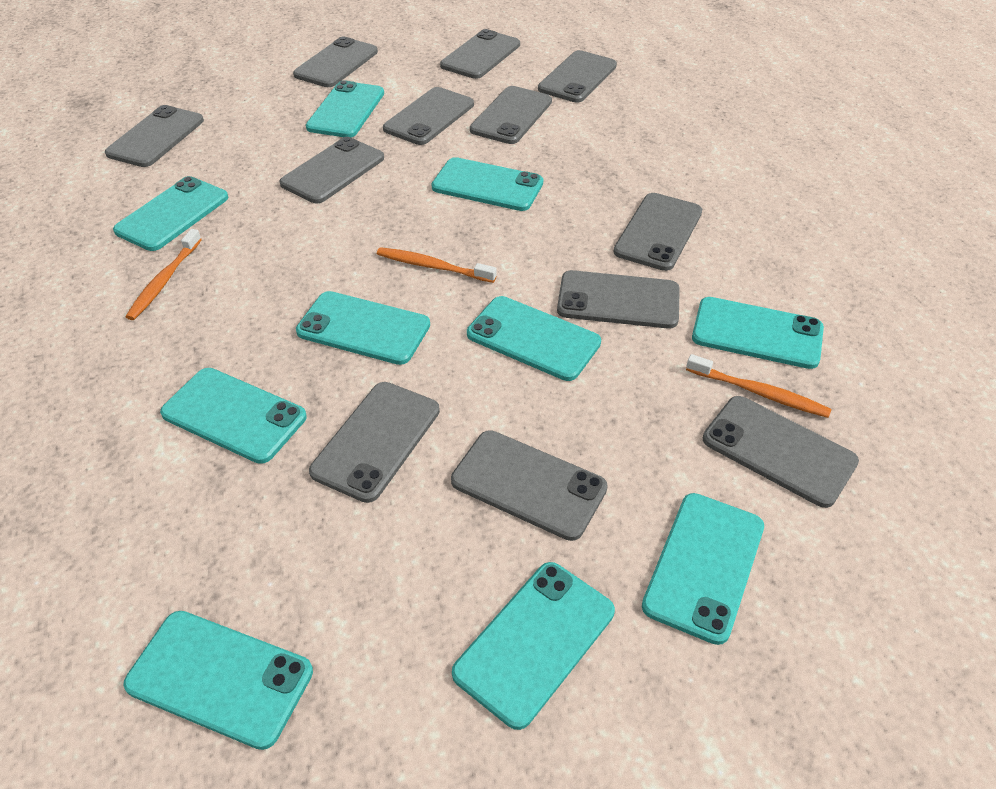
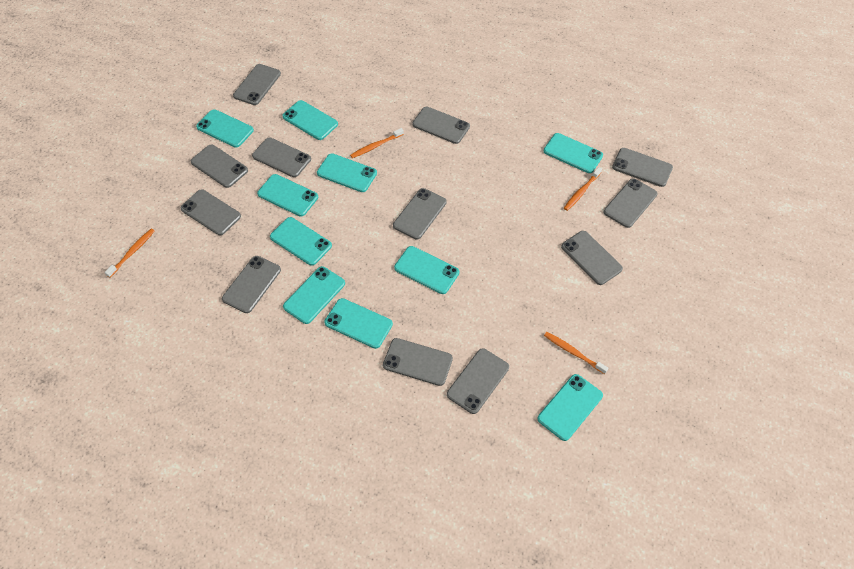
orange toothbrush: [126,229,202,320] [377,247,497,283] [686,354,831,418] = 3 -> [104,228,155,278] [350,128,404,158] [544,332,608,374] [564,167,602,211] = 4

